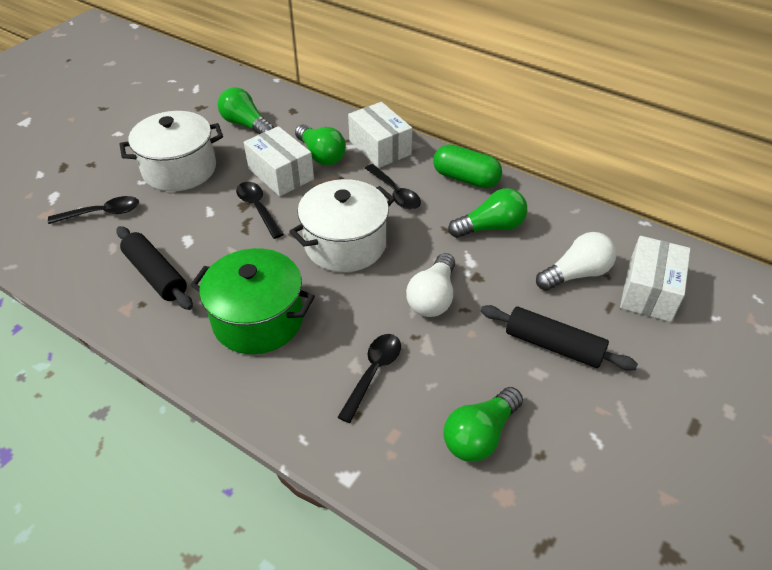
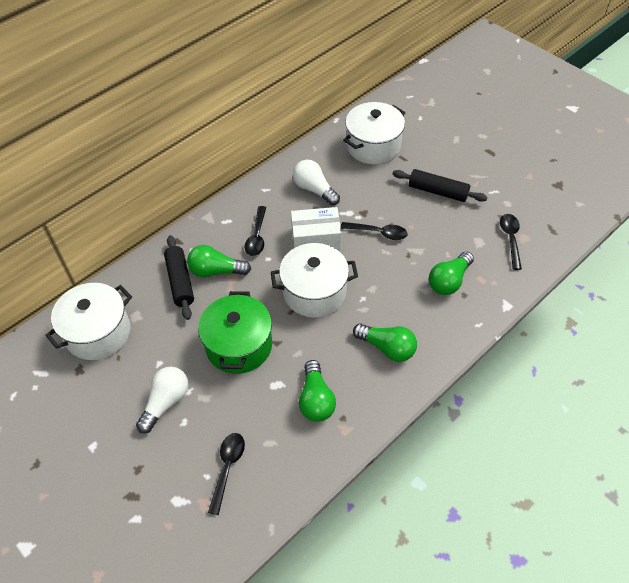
green capsule: [433,144,502,188] = 1 -> none = 0
white box: [244,126,314,196] [348,102,412,168] [620,236,691,322] = 3 -> [291,207,341,251] = 1
white pot: [119,111,223,191] [289,179,395,272] = 2 -> [45,283,132,360] [271,243,358,318] [343,102,405,164] = 3

